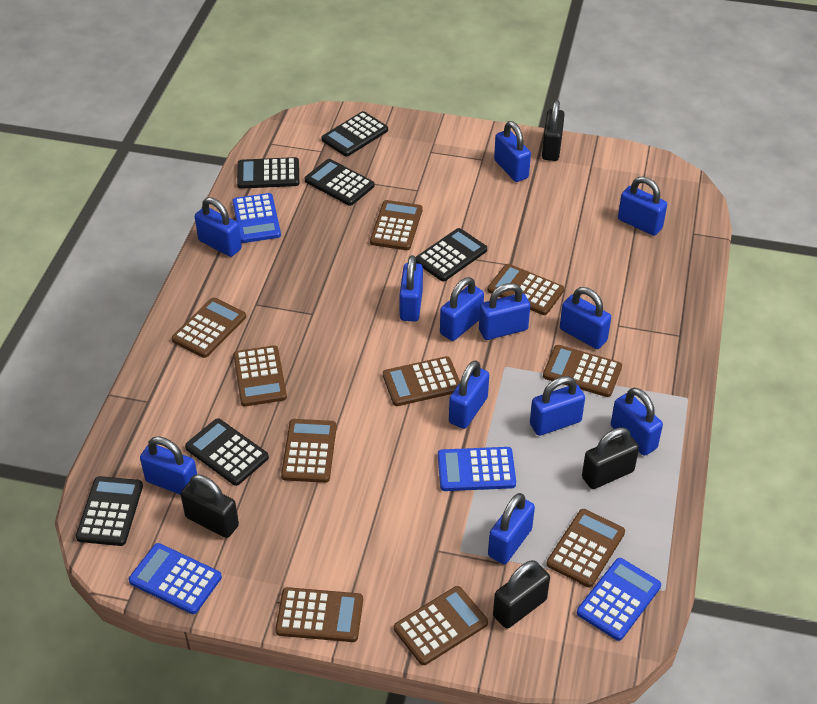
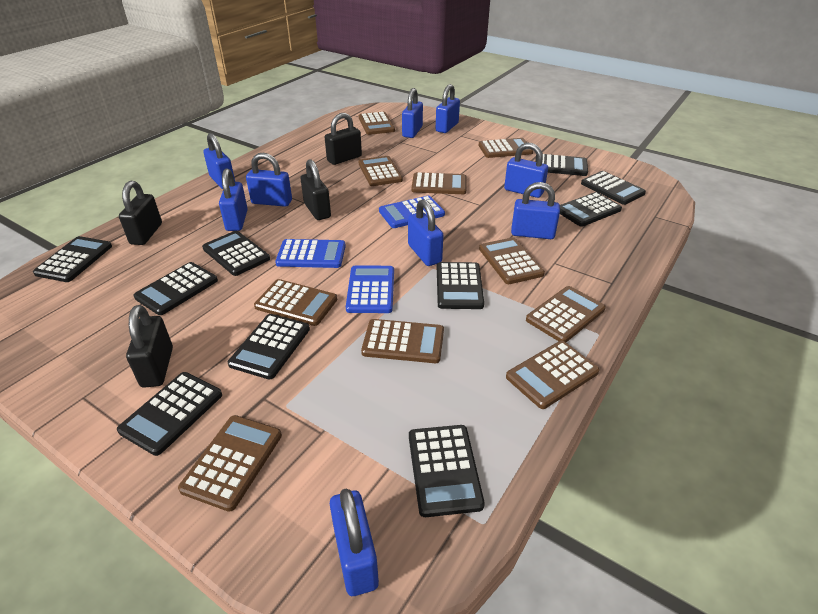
black calculator: [76,476,143,546] [185,418,269,486] [237,157,299,189] [305,159,375,206] [322,111,388,157] [415,228,487,281] = 6 -> [33,236,112,282] [117,372,222,456] [134,262,218,315] [202,231,270,276] [228,314,310,380] [409,425,485,517] [437,262,484,309] [535,154,588,176] [560,192,622,227] [581,171,646,205] = 10
blue calculator: [129,543,222,614] [232,193,281,243] [438,447,516,491] [577,558,661,641] = 4 -> [275,239,346,268] [346,266,394,313] [379,196,445,228] = 3
blue padlock: [140,436,197,495] [195,197,242,257] [400,255,423,322] [440,277,484,341] [449,360,489,429] [479,283,530,340] [488,493,535,564] [494,121,531,182] [530,376,585,436] [560,287,611,349] [611,388,663,456] [618,176,667,236] = 12 -> [203,133,235,189] [219,168,248,231] [246,152,292,207] [330,488,379,596] [402,88,423,138] [408,199,443,266] [436,84,460,133] [504,143,548,198] [511,182,560,239] = 9

